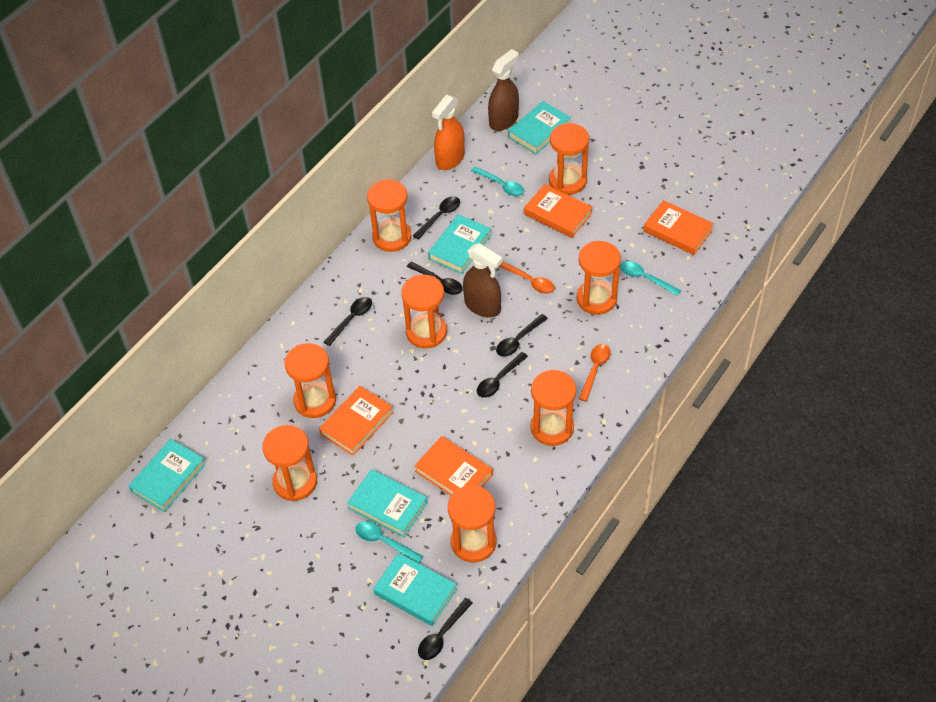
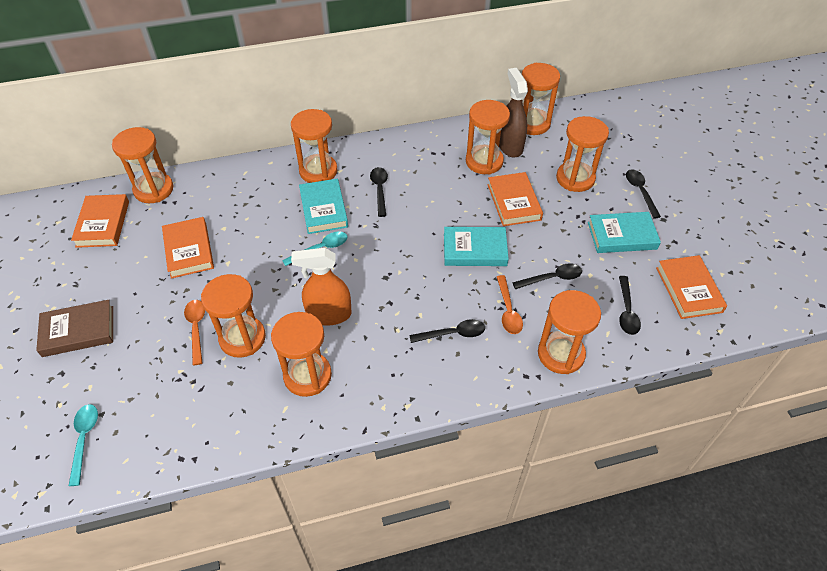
black spoon: [324,297,372,346] [407,262,463,295] [413,196,460,239] [418,598,473,660] [477,352,528,398] [496,314,548,357] = 6 -> [370,167,388,217] [409,319,485,343] [512,263,582,289] [619,276,641,335] [626,169,661,218] = 5
brown book: none = 0 -> [36,300,113,357] = 1
brown spray bottle: [463,243,503,317] [488,49,519,131] = 2 -> [499,68,528,158] = 1
turquoise book: [129,439,206,512] [347,469,428,537] [373,553,457,626] [428,214,491,274] [508,101,571,154] = 5 -> [299,179,348,234] [444,227,509,266] [588,212,661,253] = 3
turquoise spoon: [356,521,423,563] [471,166,524,196] [620,261,681,296] = 3 -> [69,404,98,486] [282,231,348,266] = 2

